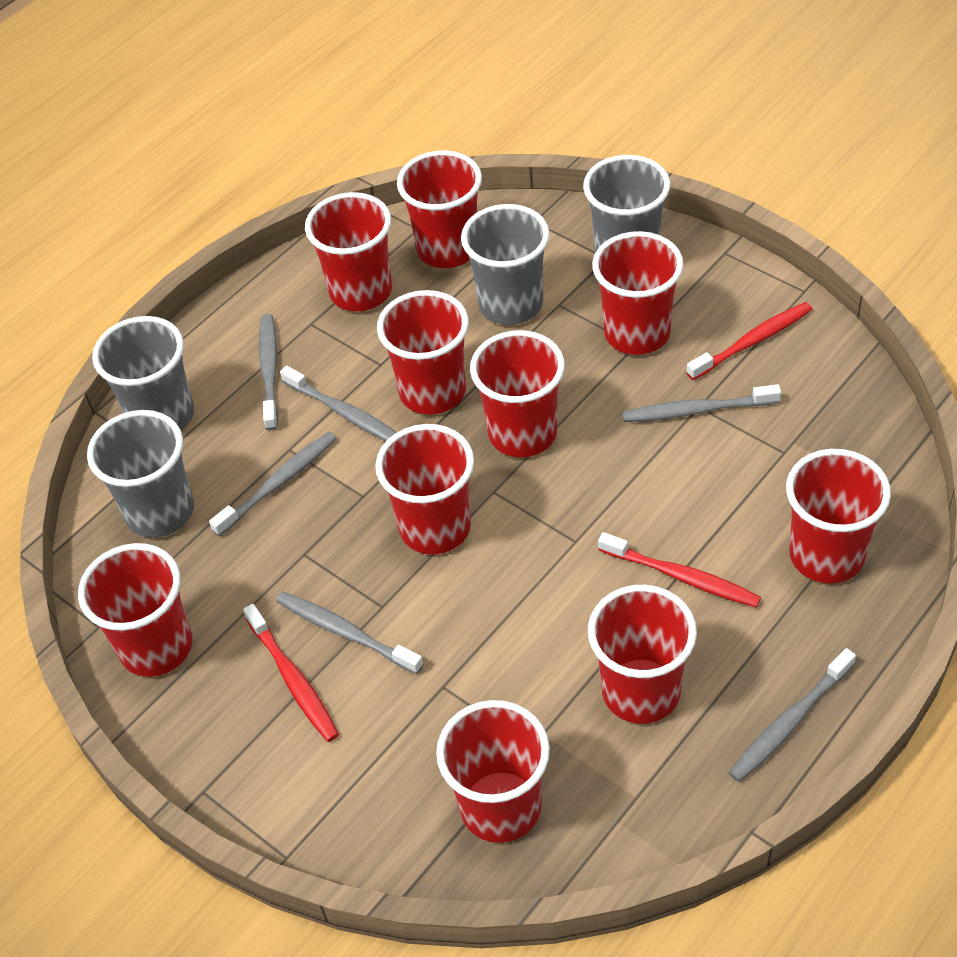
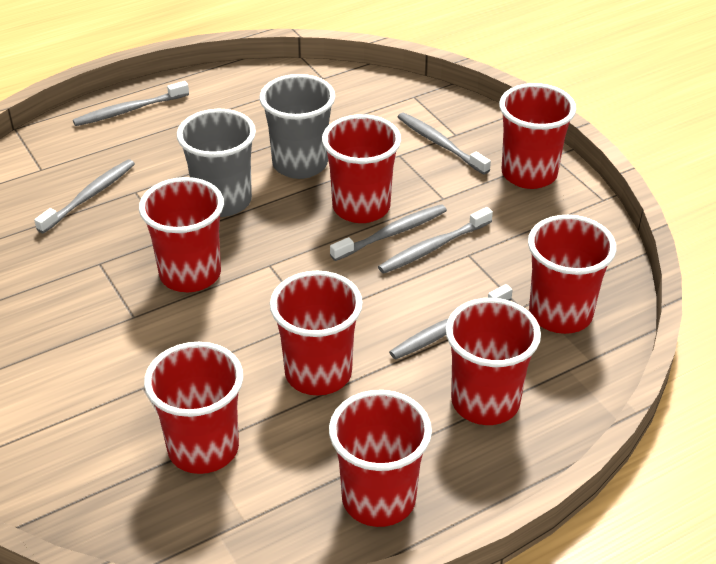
grey cup: [87,410,194,538] [92,316,194,431] [461,204,550,325] [583,155,670,253] = 4 -> [177,109,256,217] [259,74,335,179] = 2
red cup: [78,543,192,677] [305,192,392,312] [375,424,474,555] [377,290,469,415] [397,150,482,268] [436,700,550,843] [470,330,565,457] [588,585,697,724] [592,231,684,355] [786,449,891,584] = 10 -> [139,177,224,292] [144,342,243,474] [270,271,363,395] [322,114,401,223] [329,390,432,527] [446,298,541,425] [499,83,576,189] [528,215,616,334] = 8
red toothbrush: [243,604,339,742] [598,532,761,608] [686,302,813,380] = 3 -> none = 0

